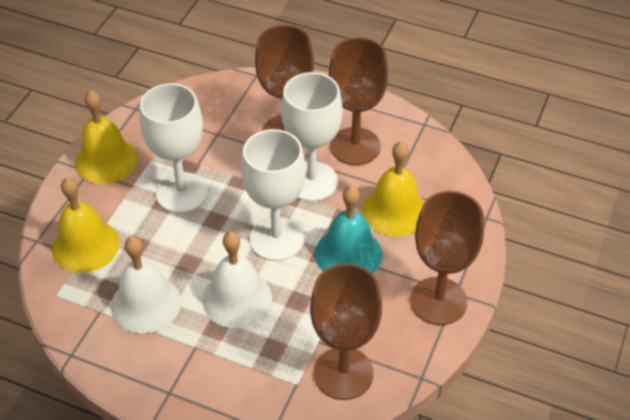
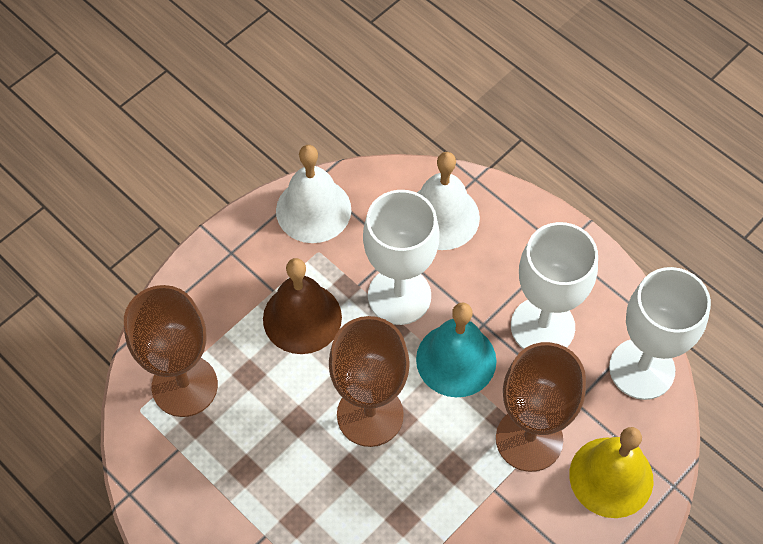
brown bell: none = 0 -> [263,258,342,354] = 1
brown goblet: [255,25,314,148] [310,263,382,400] [329,38,388,165] [410,191,484,325] = 4 -> [124,285,218,417] [329,316,410,447] [496,342,586,472] = 3
yellow bell: [52,177,120,273] [75,90,138,184] [362,141,424,236] = 3 -> [569,427,653,518] = 1

